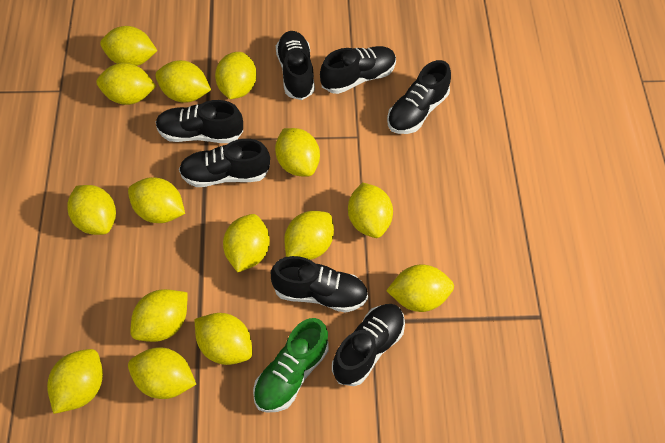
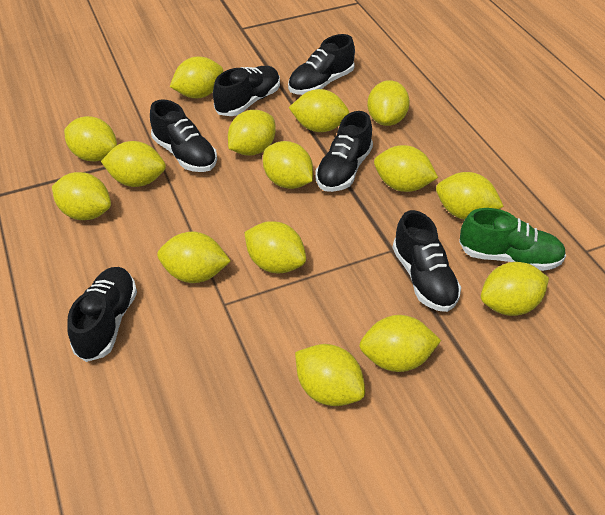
black shoe: [156,100,243,143] [179,139,270,187] [271,256,368,313] [276,31,315,100] [320,46,396,94] [332,304,405,386] [387,60,451,134] = 7 -> [68,267,137,362] [150,99,217,172] [213,66,280,116] [288,34,355,95] [315,111,373,192] [393,210,461,312] = 6

